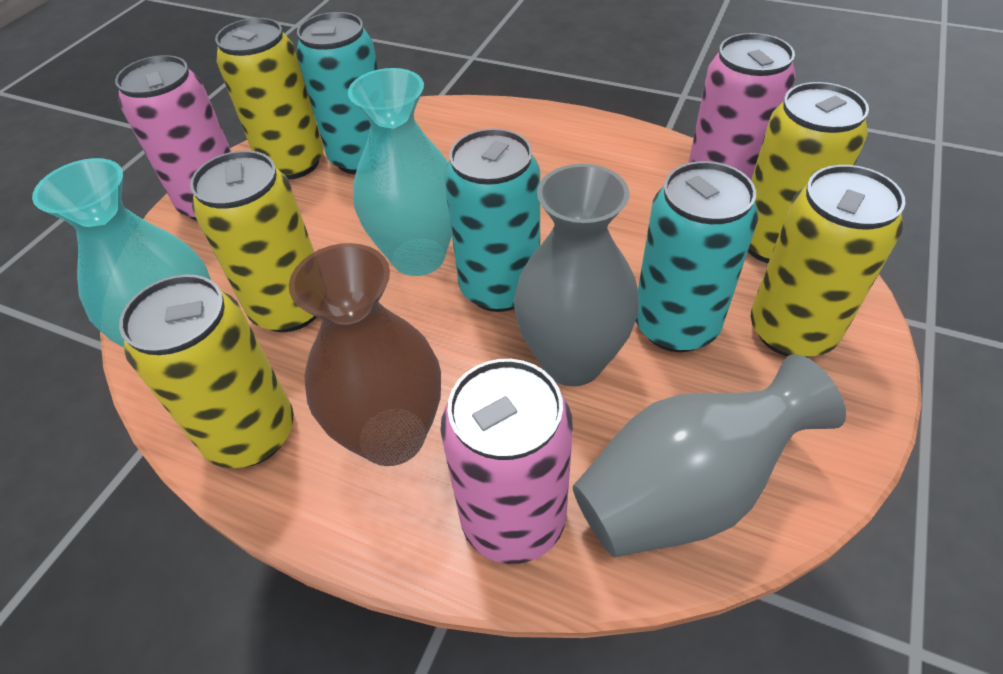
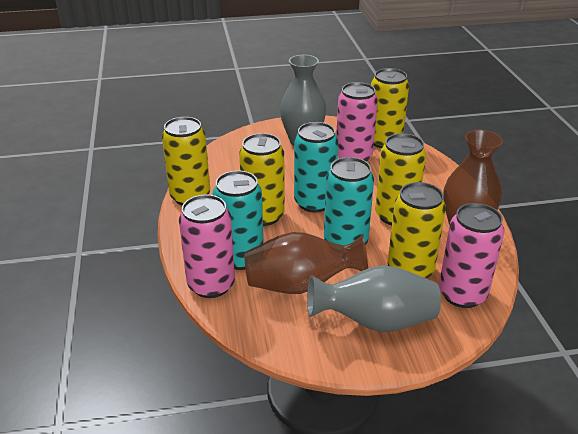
brown vase: [289,243,441,466] = 1 -> [245,232,368,294] [443,130,503,226] = 2
turquoise vase: [32,158,211,348] [348,68,452,276] = 2 -> none = 0

